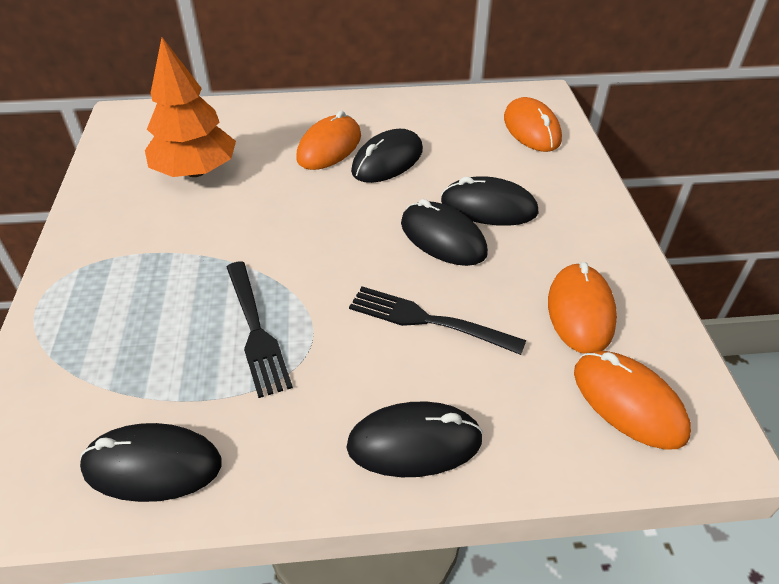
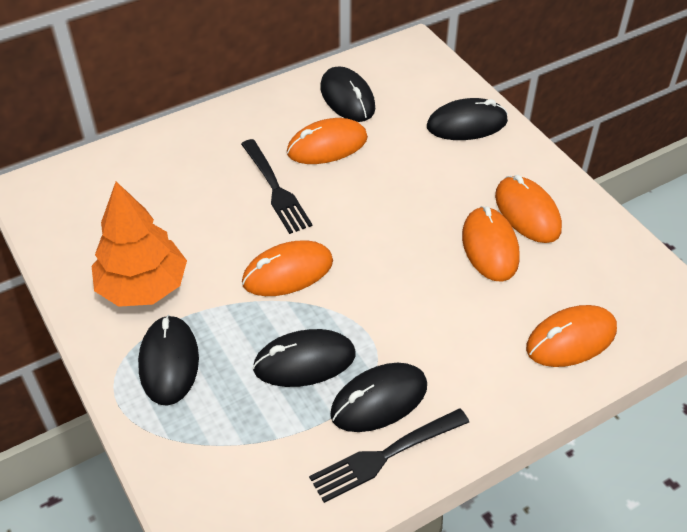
orange mouse: [296,111,361,170] [504,97,562,152] [548,262,617,354] [574,351,691,450] = 4 -> [242,241,333,296] [287,118,368,164] [462,206,520,282] [495,175,562,243] [526,305,617,367] = 5

